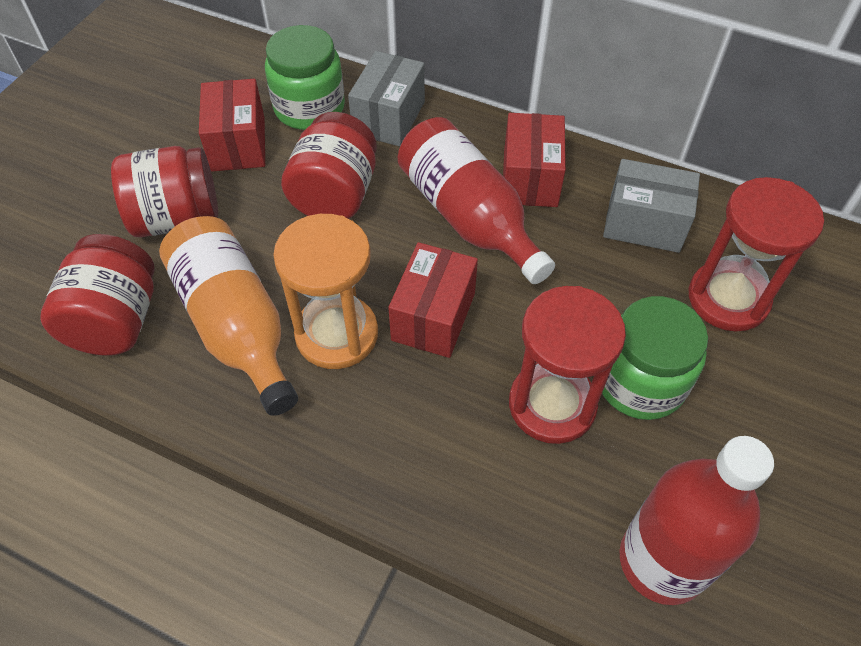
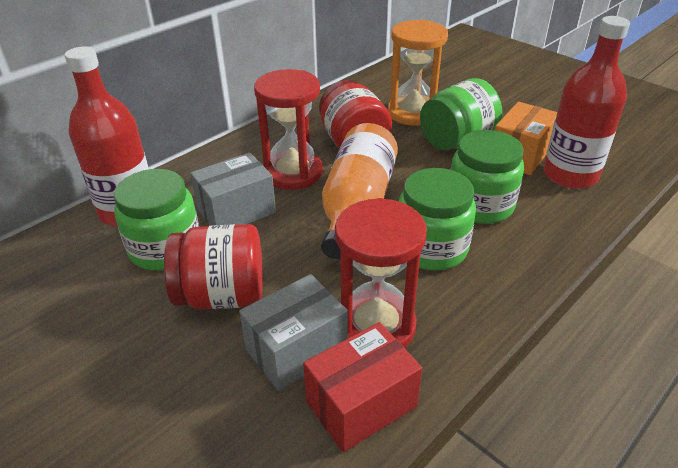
green jar: [265,25,345,130] [602,296,708,420] = 2 -> [114,169,199,271] [398,168,476,270] [420,78,502,150] [450,130,524,224] = 4
orange box: none = 0 -> [495,102,557,175] = 1
red box: [199,79,265,172] [388,242,478,358] [503,113,566,207] = 3 -> [303,322,422,452] = 1
red jar: [40,234,155,356] [111,146,218,237] [281,112,377,219] = 3 -> [164,224,263,310] [319,80,392,149] = 2

